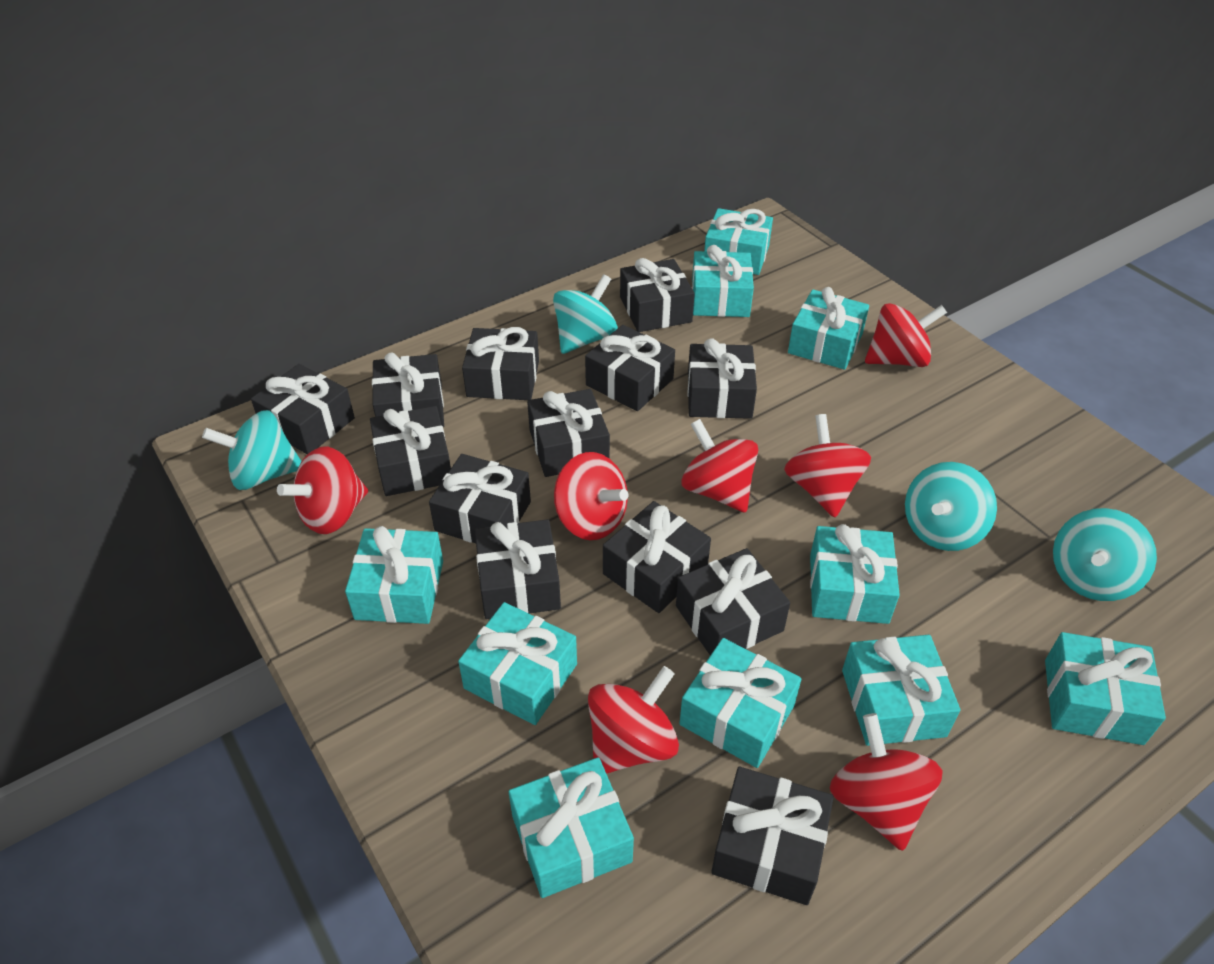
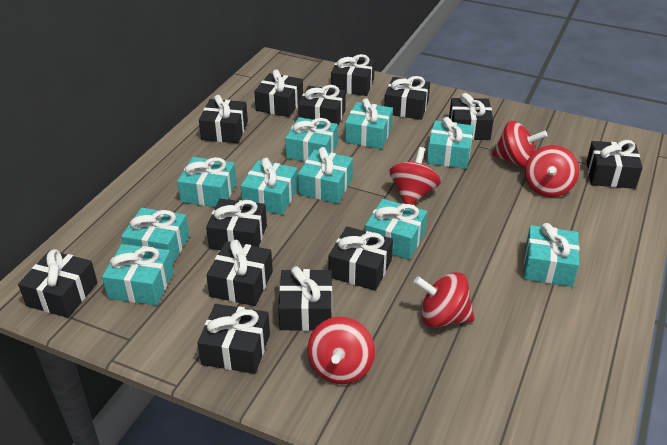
red spinning top: [277,447,368,534] [554,452,629,540] [588,666,679,774] [681,419,758,513] [784,414,871,518] [830,713,943,851] [865,303,947,367] = 7 -> [308,317,375,384] [389,147,441,205] [414,272,475,328] [492,121,548,167] [525,145,579,197] = 5
turquoise spinning top: [202,410,301,490] [553,274,618,354] [905,462,997,551] [1053,508,1157,601] = 4 -> none = 0

